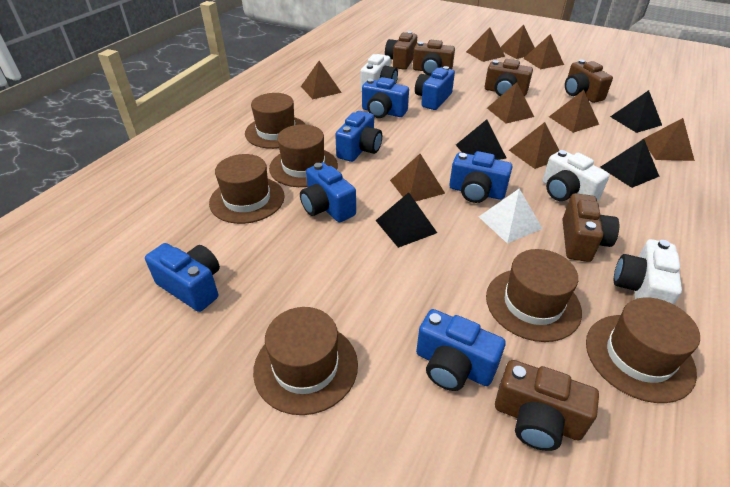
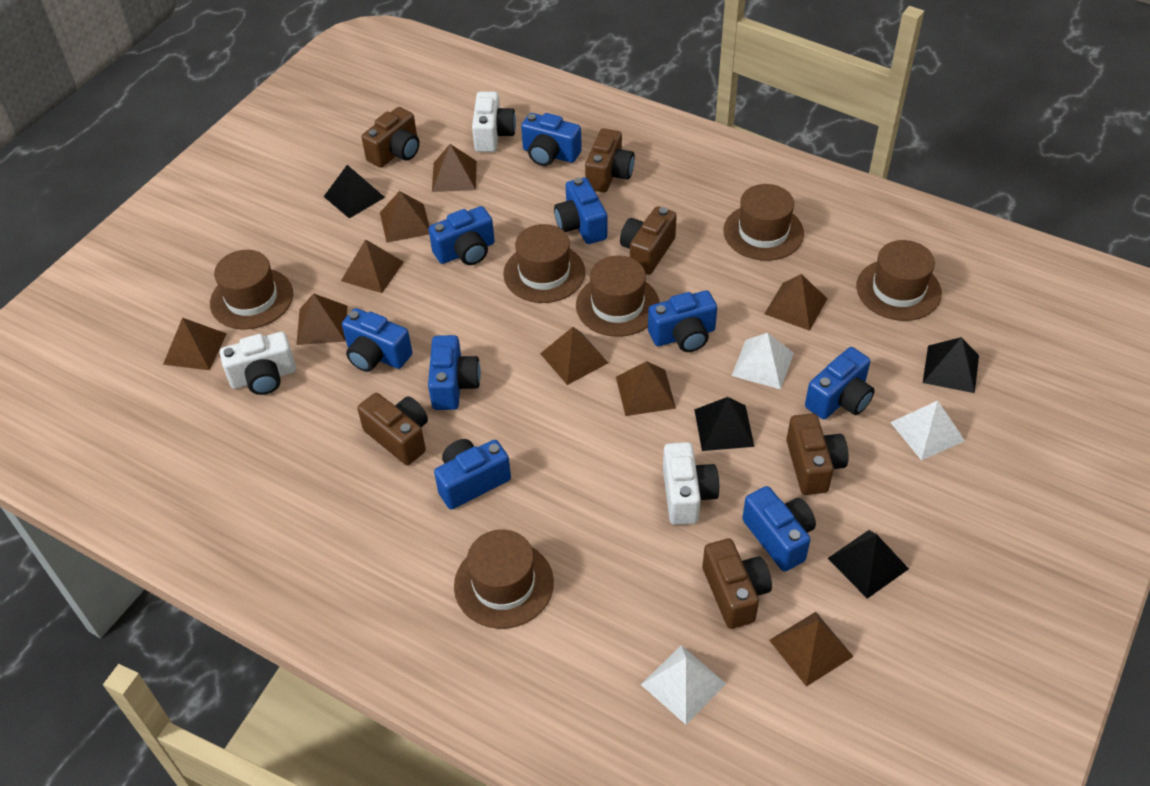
blue camera: [145,243,220,312] [300,163,356,222] [335,111,382,162] [362,77,409,118] [415,66,455,110] [416,309,506,391] [449,151,512,203] = 7 -> [342,308,412,372] [428,206,495,265] [428,335,481,410] [434,439,511,509] [521,113,582,166] [554,177,608,244] [648,290,717,352] [742,486,816,572] [805,347,875,419] = 9
white pyramid: [479,188,543,243] = 1 -> [641,645,726,724] [732,332,794,389] [890,401,965,460] = 3

